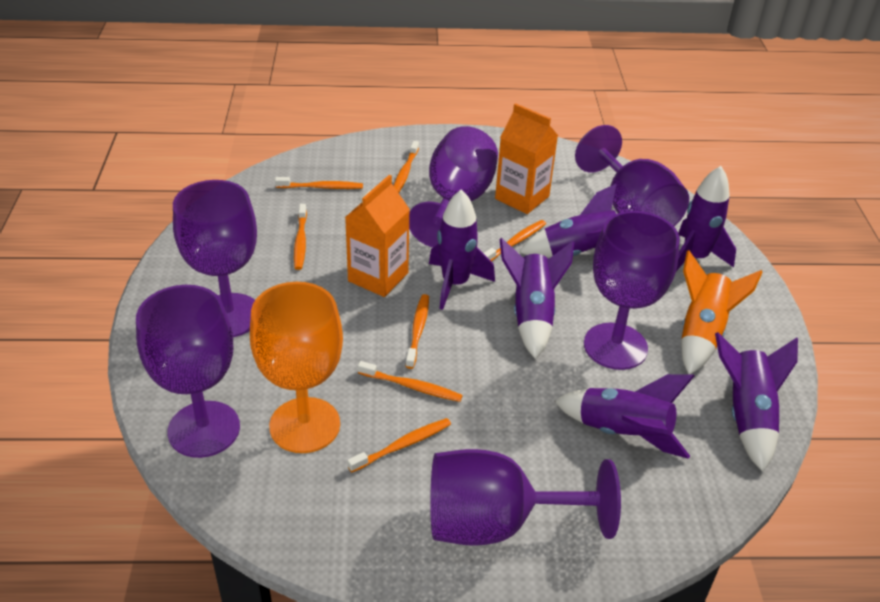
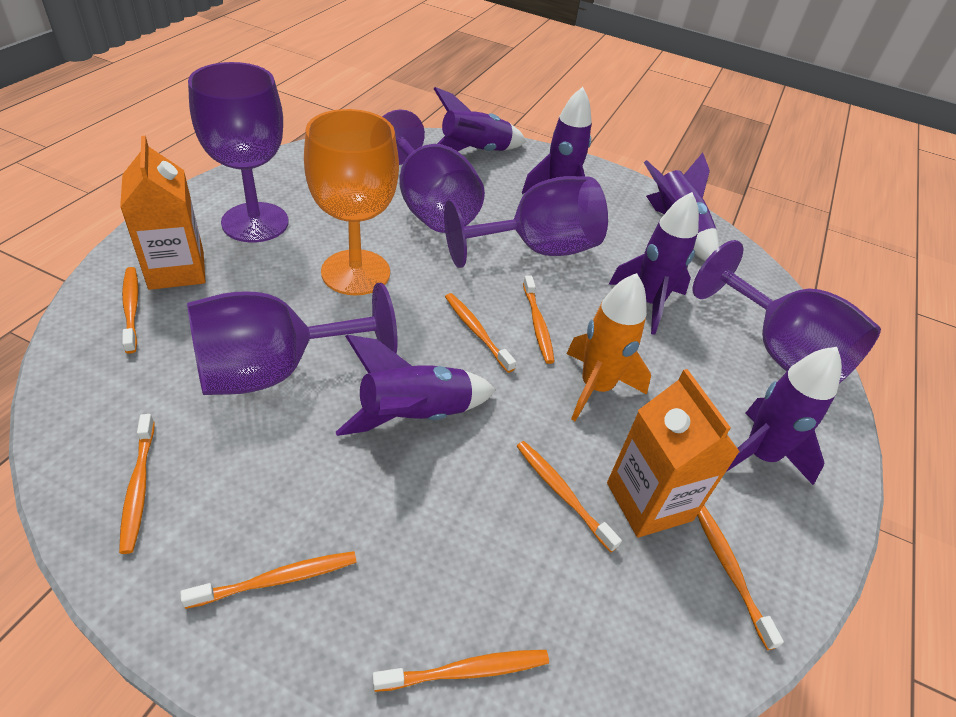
orange toothbrush: [275,177,363,189] [294,204,307,270] [347,418,451,473] [358,361,463,402] [394,141,419,193] [406,294,429,369] [483,220,546,261] = 7 -> [119,414,155,554] [122,267,138,354] [180,551,357,609] [373,650,549,692] [445,293,516,373] [517,441,622,552] [523,275,555,364] [697,506,784,650] = 8
purple goblet: [136,285,240,458] [173,180,257,337] [409,126,498,248] [430,449,621,546] [575,125,689,226] [584,211,680,370] = 6 -> [187,283,398,395] [188,62,289,242] [382,109,485,233] [444,176,608,268] [692,240,881,384] = 5

